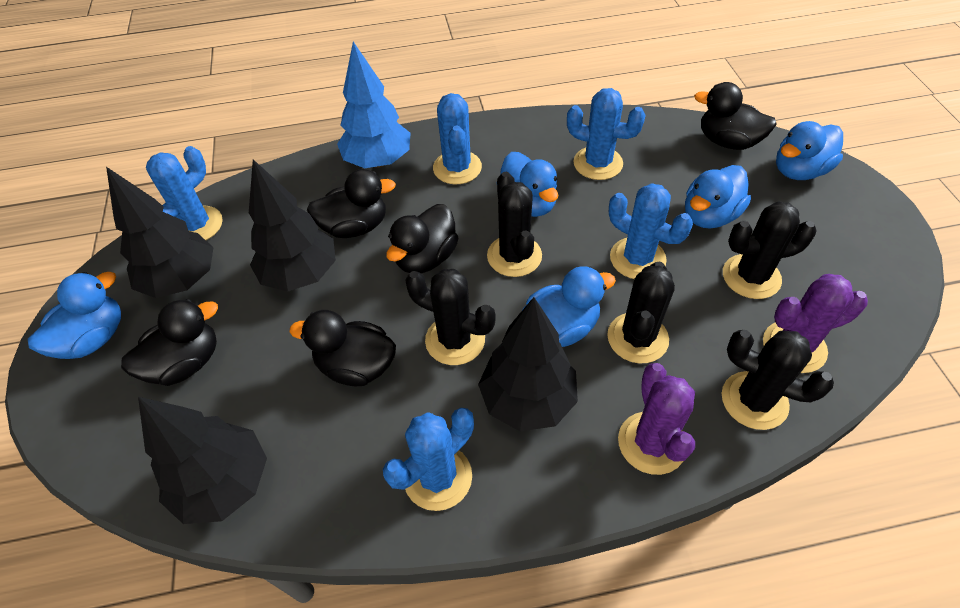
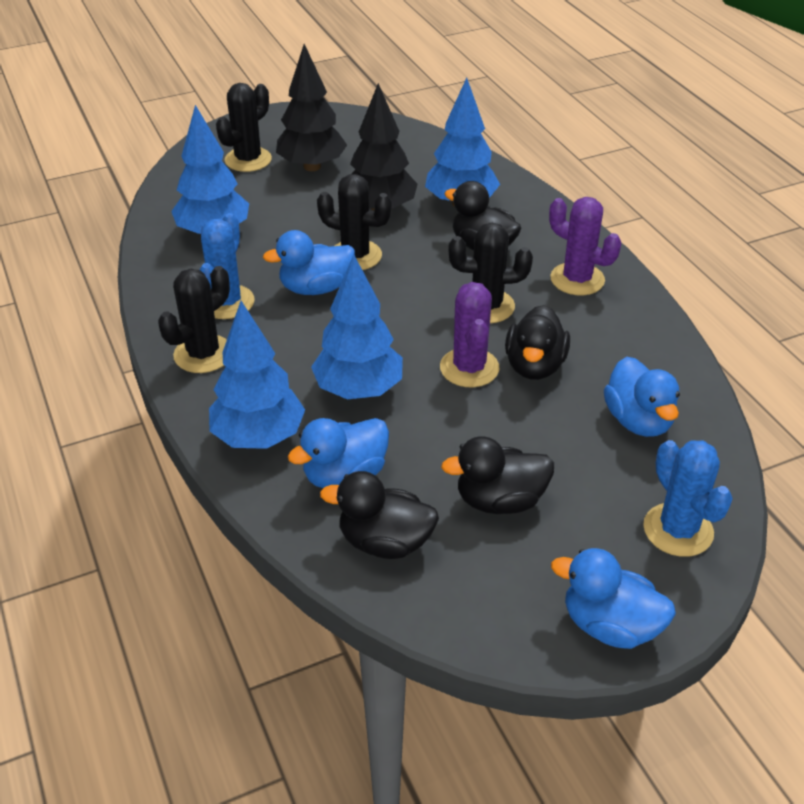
black cactus: [405,269,496,365] [487,172,542,277] [607,262,675,364] [722,330,834,430] [723,201,817,299] = 5 -> [158,266,230,373] [216,83,272,172] [317,174,392,270] [449,222,533,323] = 4
black duck: [121,299,218,386] [290,310,396,386] [307,169,396,238] [386,204,458,273] [694,82,777,150] = 5 -> [320,471,439,559] [441,436,554,514] [445,181,522,250] [505,305,570,380] = 4
black tree: [106,167,214,298] [138,397,267,524] [249,160,336,292] [478,297,578,431] = 4 -> [276,44,347,171] [350,83,418,210] = 2
blue cactus: [146,146,223,240] [383,408,474,511] [433,93,482,184] [567,88,646,180] [609,183,693,279] = 5 -> [199,213,255,319] [643,440,733,557] = 2
blue duck: [28,272,121,359] [500,152,559,217] [523,266,616,347] [685,165,751,229] [776,121,843,180] = 5 -> [263,230,355,295] [288,418,389,488] [551,548,676,649] [604,357,680,437] = 4
blue tree: [337,42,411,168] = 1 -> [171,105,249,234] [209,301,305,449] [311,255,403,399] [425,78,500,207] = 4

